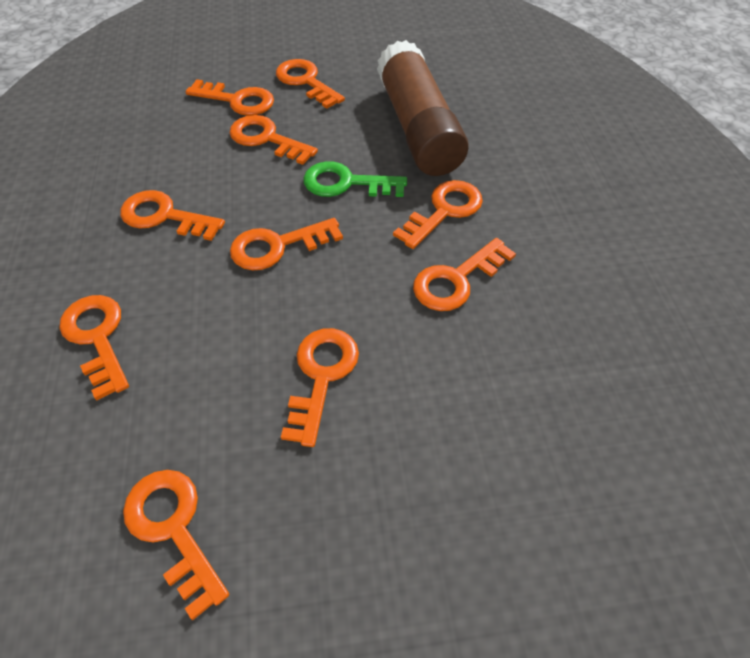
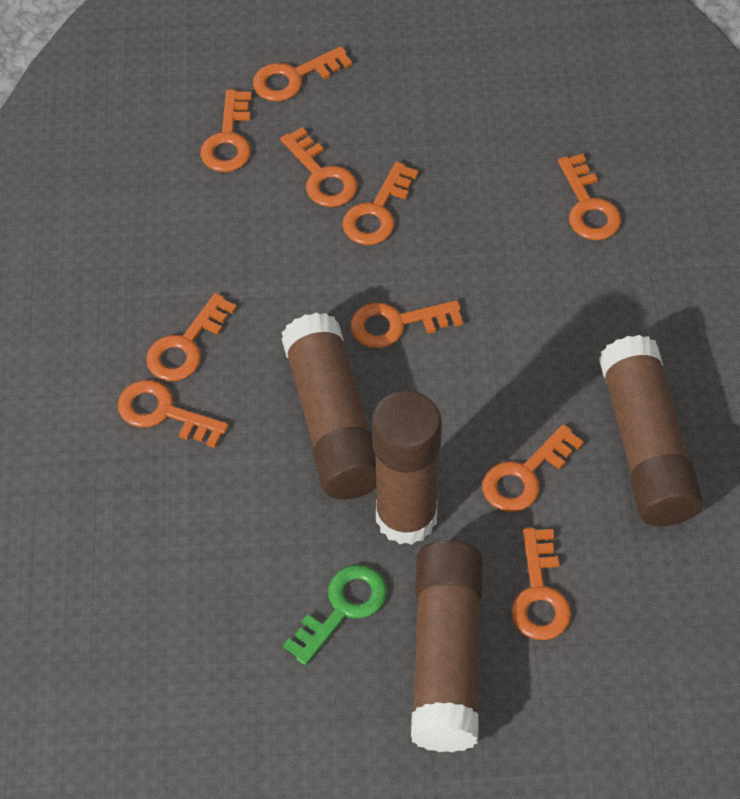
brown glue stick: [377,40,469,176] = 1 -> [282,313,376,499] [372,391,442,545] [411,540,483,752] [599,335,703,526] = 4

